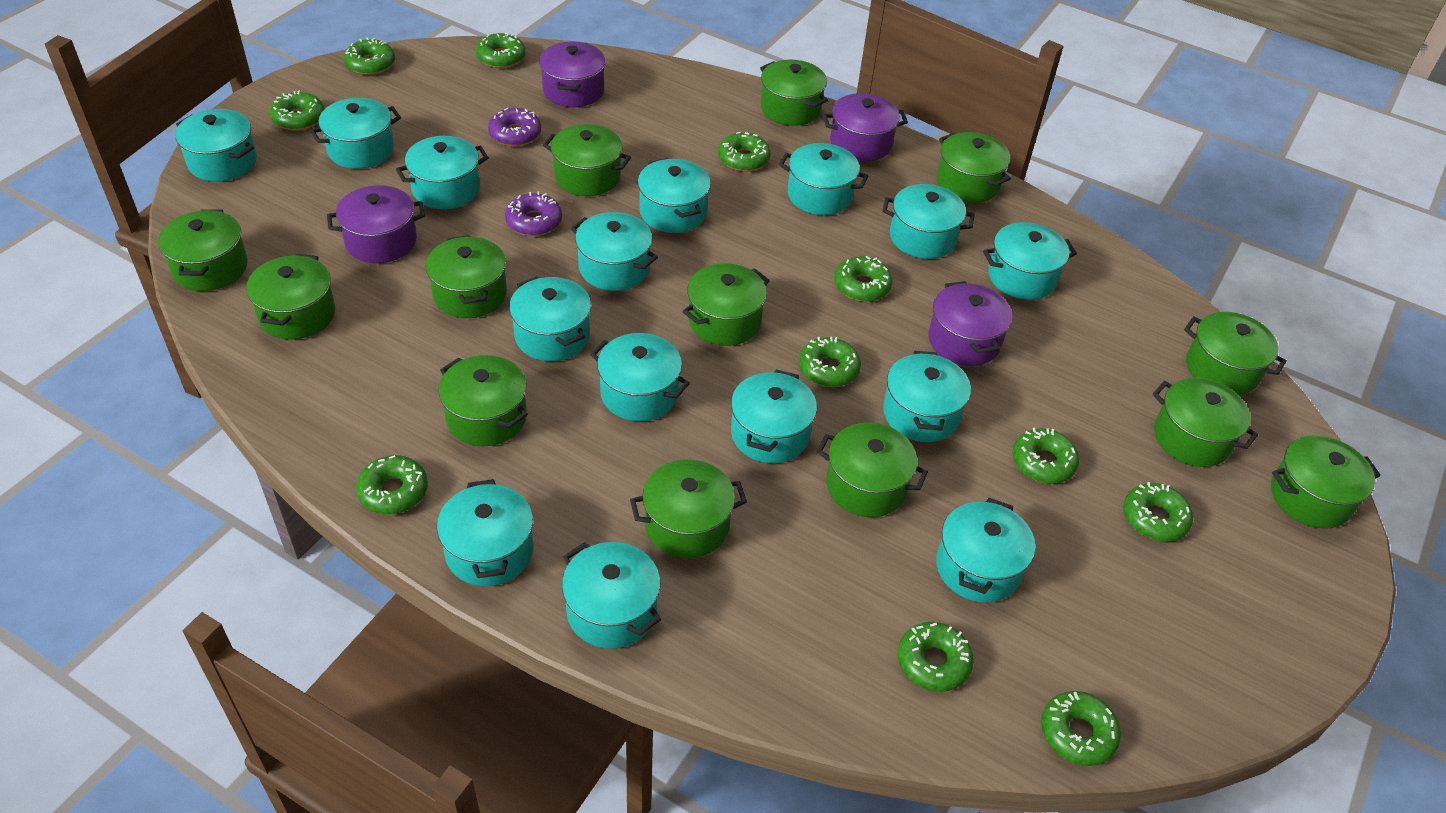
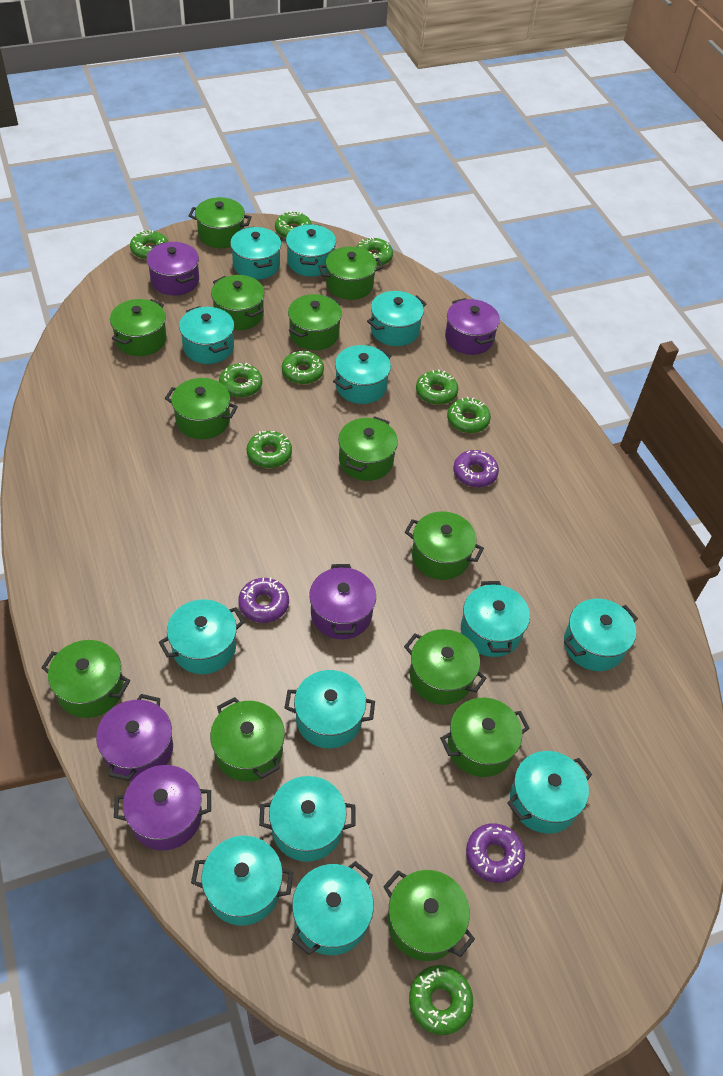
green donut: [270,91,324,130] [344,38,395,75] [356,455,428,514] [476,33,525,68] [718,132,771,171] [799,337,861,387] [834,256,893,302] [898,622,974,692] [1012,428,1079,484] [1041,691,1121,766] [1123,482,1193,542] = 11 -> [130,230,168,260] [219,363,262,398] [247,431,292,468] [275,211,312,238] [282,351,324,384] [357,237,393,267] [409,965,473,1035] [416,370,458,405] [447,397,491,433] = 9
purple donut: [488,108,541,146] [505,191,562,236] = 2 -> [238,578,289,623] [453,450,499,488] [466,823,525,883] = 3
purple pot: [327,185,425,263] [539,42,606,107] [822,93,908,161] [929,281,1013,366] = 4 -> [96,694,173,781] [114,765,211,850] [146,242,199,296] [309,564,376,639] [445,298,500,355] = 5
turquoise pot: [175,109,257,182] [310,98,401,169] [396,136,489,209] [437,479,533,586] [509,276,591,361] [562,542,661,649] [571,212,658,291] [590,333,690,422] [638,158,711,233] [731,369,817,463] [779,143,868,215] [882,184,975,259] [883,351,971,442] [936,498,1035,603] [983,222,1077,300] = 15 -> [159,599,245,674] [179,306,234,364] [191,836,293,926] [230,226,281,280] [259,776,356,862] [285,670,375,748] [286,224,336,277] [291,861,374,955] [333,345,392,404] [367,291,426,346] [461,581,530,657] [507,751,592,834] [564,598,638,671] = 13

